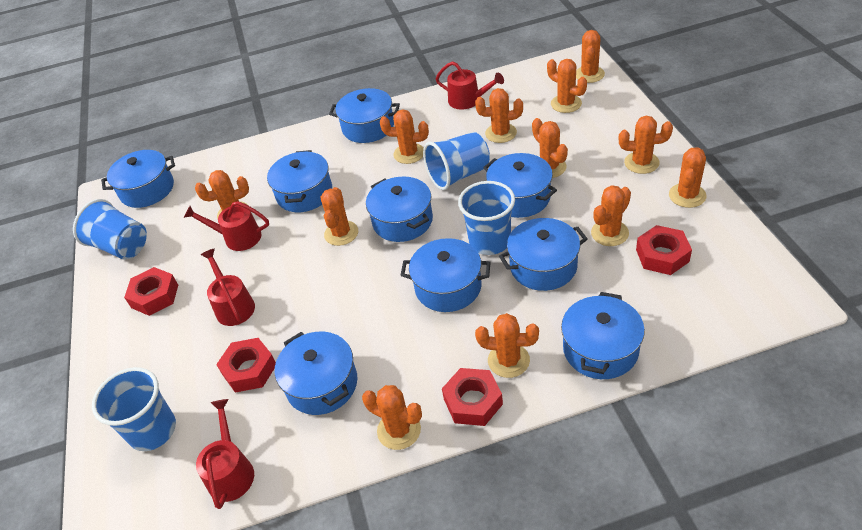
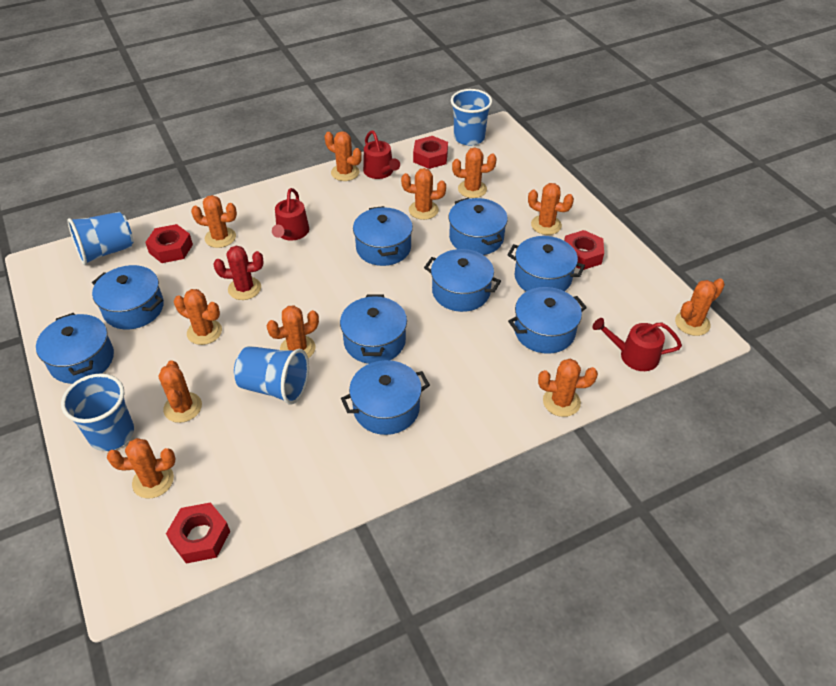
orange cactus: [195,170,249,219] [321,187,358,246] [362,385,422,450] [380,109,429,164] [475,88,523,143] [475,313,539,378] [532,118,568,178] [547,59,587,113] [576,30,605,83] [591,185,631,246] [619,116,673,174] [669,147,707,208] = 12 -> [107,438,175,498] [158,360,202,423] [174,289,222,345] [191,195,237,248] [267,305,319,358] [325,131,362,181] [401,168,446,220] [452,148,496,198] [528,183,574,235] [538,359,598,417] [675,278,725,336] = 11
red cactus: none = 0 -> [213,246,263,300] = 1
red watering can: [184,201,269,251] [196,399,254,509] [201,249,255,326] [435,61,504,110] = 4 -> [272,188,309,241] [363,131,400,179] [593,318,682,371] = 3

